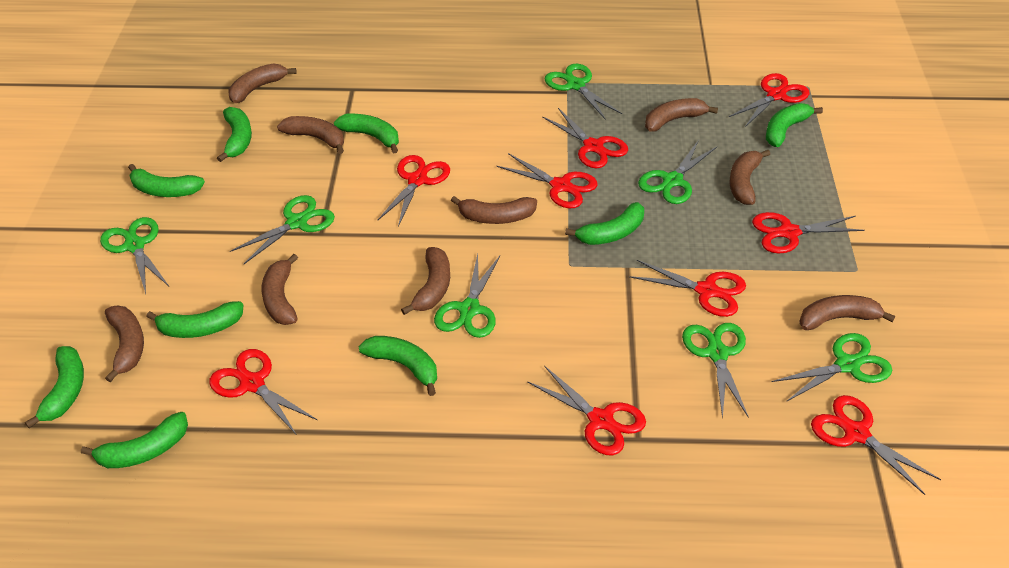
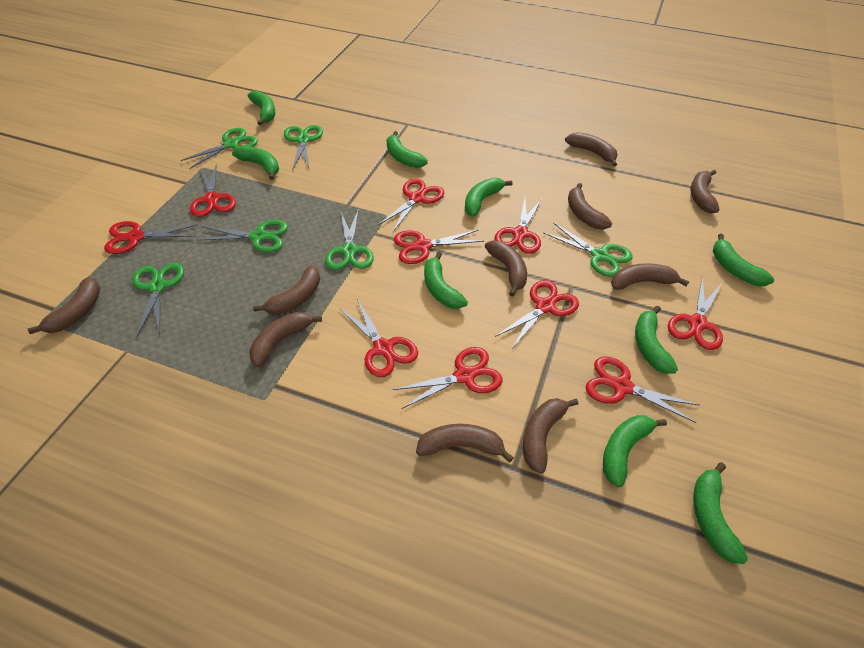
brown banana: [105,306,144,382] [228,63,297,103] [262,254,298,325] [277,116,344,154] [401,247,450,315] [451,196,537,224] [645,98,718,132] [729,150,770,205] [799,295,895,330] = 9 -> [28,277,101,334] [249,312,322,367] [253,265,320,315] [416,424,514,463] [485,240,527,297] [523,398,578,474] [565,132,617,167] [568,183,612,230] [611,263,689,290] [690,170,720,213] = 10
green scissors: [100,217,169,294] [230,195,335,264] [434,254,500,338] [544,64,622,120] [638,140,717,204] [682,323,749,418] [771,333,892,402] = 7 -> [132,263,184,336] [181,128,258,169] [197,220,288,252] [284,125,323,168] [325,209,374,270] [543,222,632,277] = 6
red scissors: [209,349,317,435] [378,155,450,227] [496,153,598,208] [527,365,646,455] [542,108,628,168] [629,260,746,317] [729,73,810,127] [752,212,865,254] [811,395,941,495] = 9 -> [104,221,198,254] [190,164,236,217] [340,299,418,377] [378,179,444,232] [393,347,503,409] [394,229,484,264] [494,198,542,254] [495,280,579,349] [585,356,700,423] [668,278,723,350] = 10

